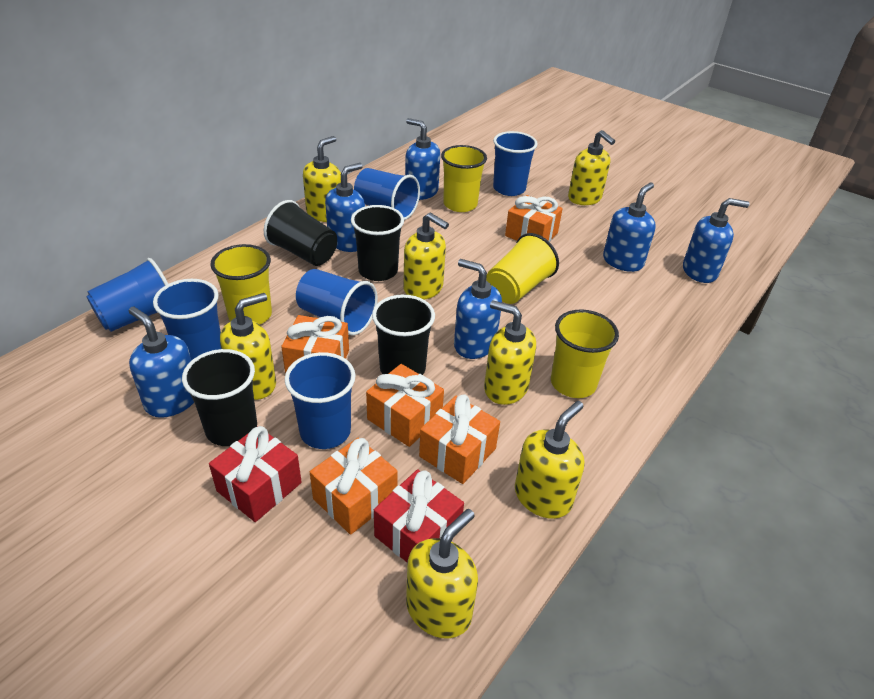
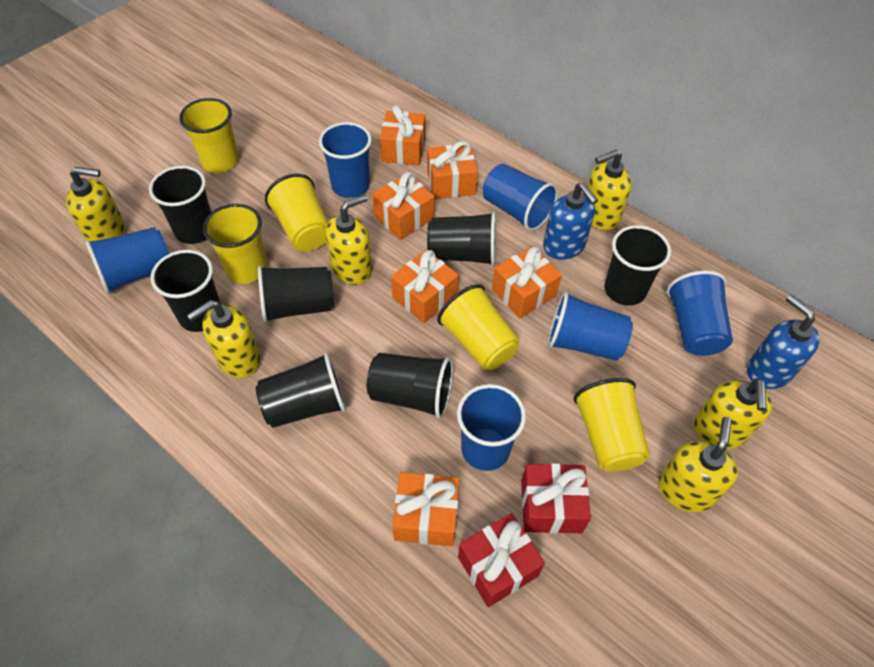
black cup: [182,349,257,446] [264,200,337,266] [351,205,404,281] [372,294,435,375] = 4 -> [149,166,211,244] [151,250,221,332] [256,352,346,428] [258,266,334,323] [367,353,453,419] [427,212,496,266] [604,225,671,306] = 7
blue soap dispenser: [129,307,194,418] [325,163,365,252] [405,118,440,200] [454,259,502,359] [603,182,656,272] [683,198,750,283] = 6 -> [543,183,598,260] [747,295,820,389] = 2
orange gift: [281,315,349,374] [310,438,398,535] [366,364,444,447] [419,395,500,484] [505,195,563,242] = 5 -> [372,172,435,240] [379,105,425,166] [391,250,459,323] [392,472,459,547] [427,141,478,199] [492,246,562,318] = 6
yellow cup: [210,244,272,325] [441,145,487,212] [486,233,559,304] [551,309,619,398] = 4 -> [179,98,239,173] [203,204,268,284] [265,174,328,251] [437,284,520,370] [573,378,650,472] = 5
yellow soap dispenser: [220,293,276,400] [303,136,341,222] [404,212,449,299] [406,509,478,638] [484,300,536,405] [515,401,584,519] [568,130,615,205] = 7 -> [66,167,125,241] [187,300,261,378] [325,194,372,285] [588,150,631,231] [658,417,738,512] [694,378,772,449] = 6

